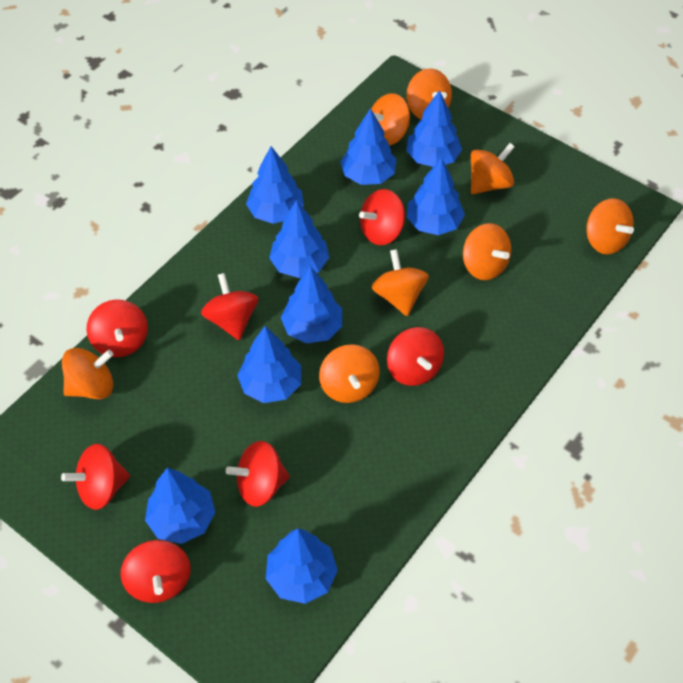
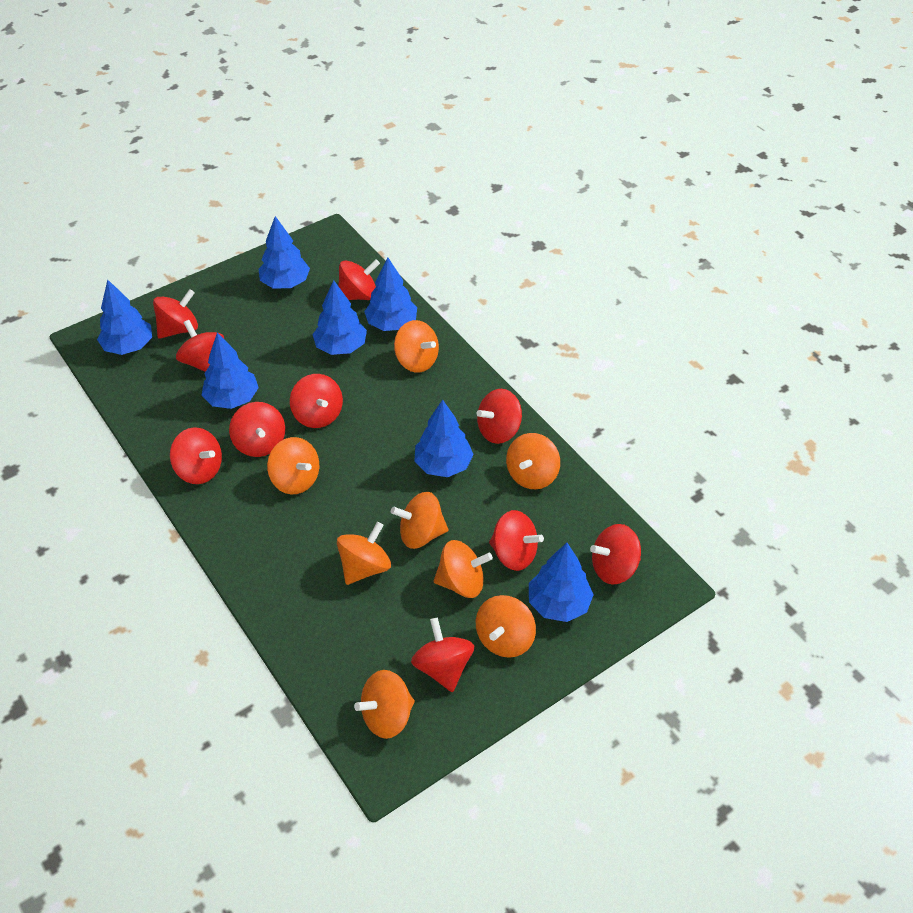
blue tree: [145,468,215,544] [237,326,301,403] [246,146,304,224] [266,529,338,604] [269,200,329,278] [281,266,342,344] [340,108,396,185] [406,90,462,167] [407,157,465,235] = 9 -> [97,279,152,355] [202,333,259,409] [259,216,310,288] [312,280,367,355] [364,257,417,331] [414,400,474,477] [529,543,594,622] = 7
red spinning top: [61,444,130,510] [86,299,148,357] [120,540,191,603] [201,273,258,340] [226,441,290,507] [359,189,405,245] [387,327,444,386] = 7 -> [153,289,198,339] [170,427,222,484] [176,320,224,372] [229,402,285,457] [290,374,343,428] [338,259,380,300] [411,618,474,692] [477,389,522,444] [489,510,544,571] [590,524,641,585] = 10

